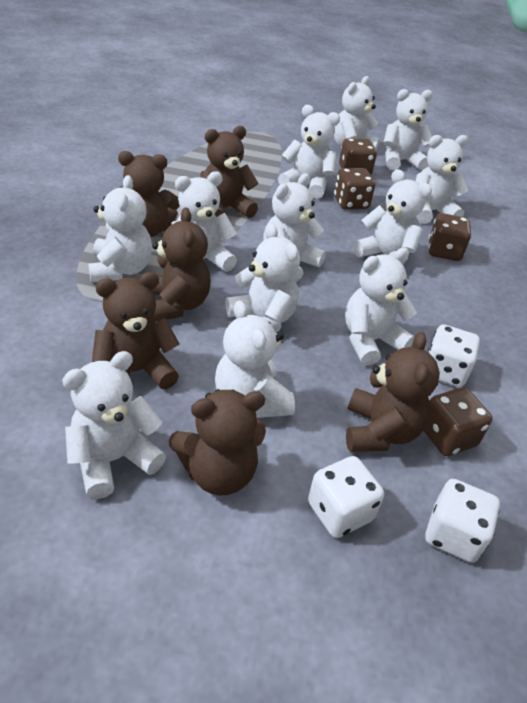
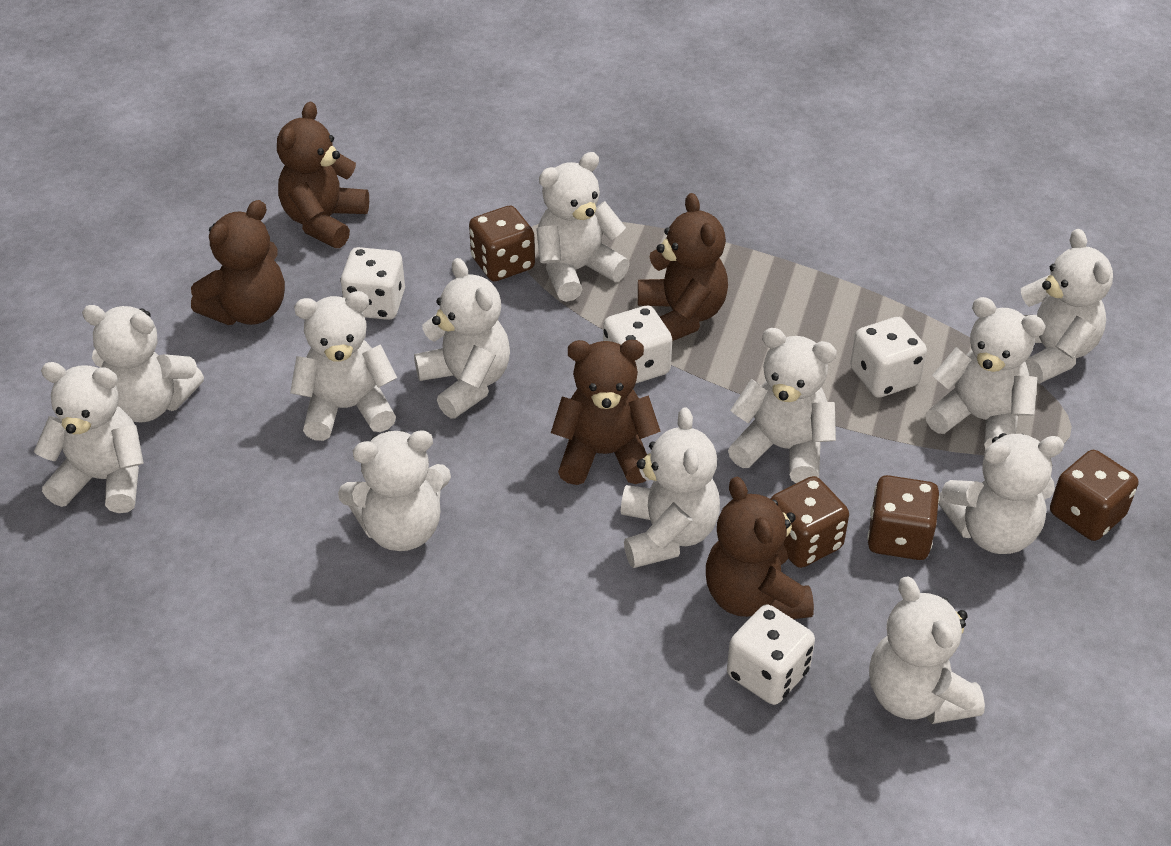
brown teddy bear: [92,272,180,389] [118,151,180,237] [152,208,211,322] [169,389,266,496] [201,126,259,218] [346,332,440,452] = 6 -> [191,200,285,325] [277,102,369,248] [551,340,661,485] [638,193,728,341] [706,477,814,619] = 5
white dice: [308,456,384,538] [425,479,500,563] [428,324,480,387] = 3 -> [340,247,405,320] [603,306,672,383] [727,604,815,705] [850,317,927,398] = 4

